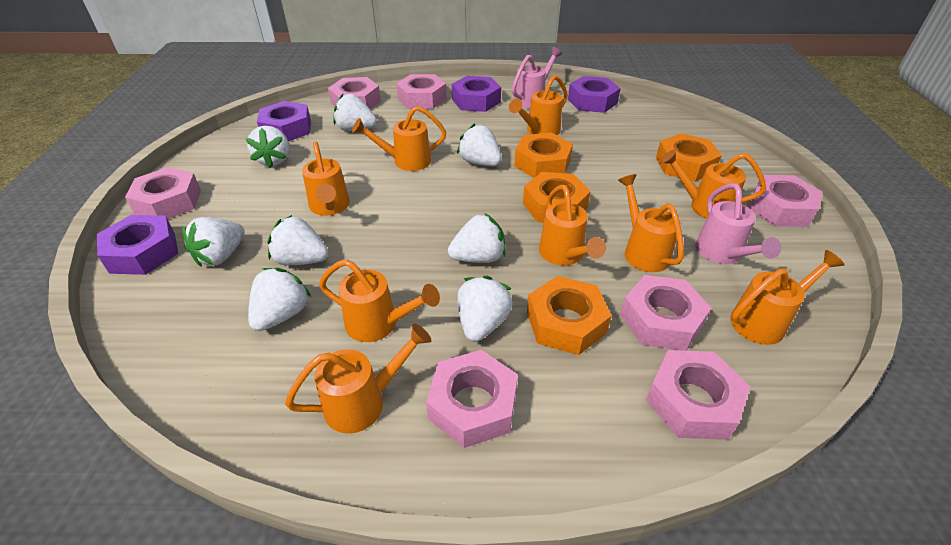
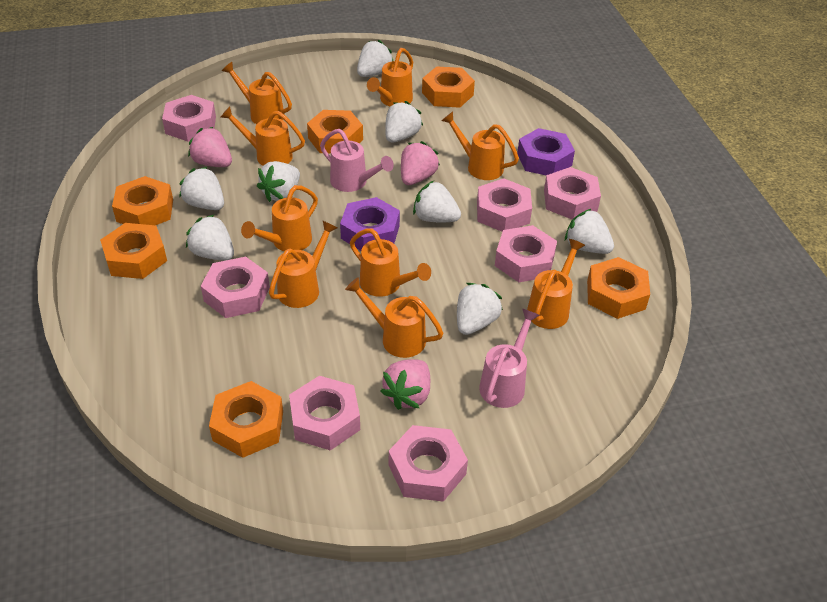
orange nut: [514,133,573,178] [523,172,591,223] [527,276,612,355] [656,133,722,182] = 4 -> [100,223,167,279] [112,176,173,225] [209,381,283,458] [307,110,363,154] [422,66,475,108] [587,257,650,319] = 6
pink strawberry: none = 0 -> [188,127,232,167] [380,359,430,410] [401,141,440,185] = 3
purple nut: [97,215,178,275] [257,101,311,142] [452,76,501,112] [568,76,621,113] = 4 -> [340,197,400,251] [517,128,575,175] = 2

